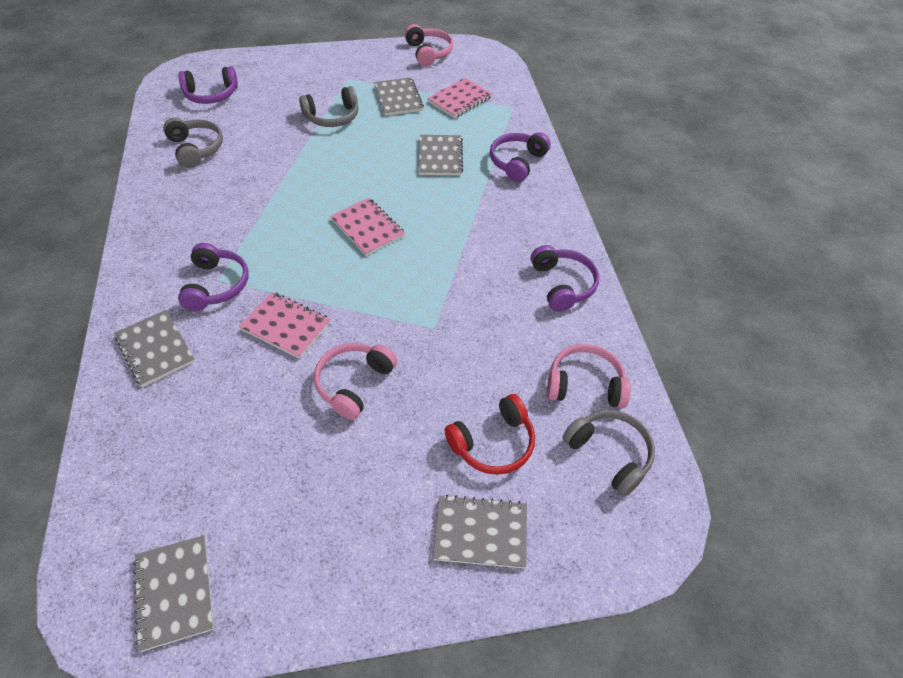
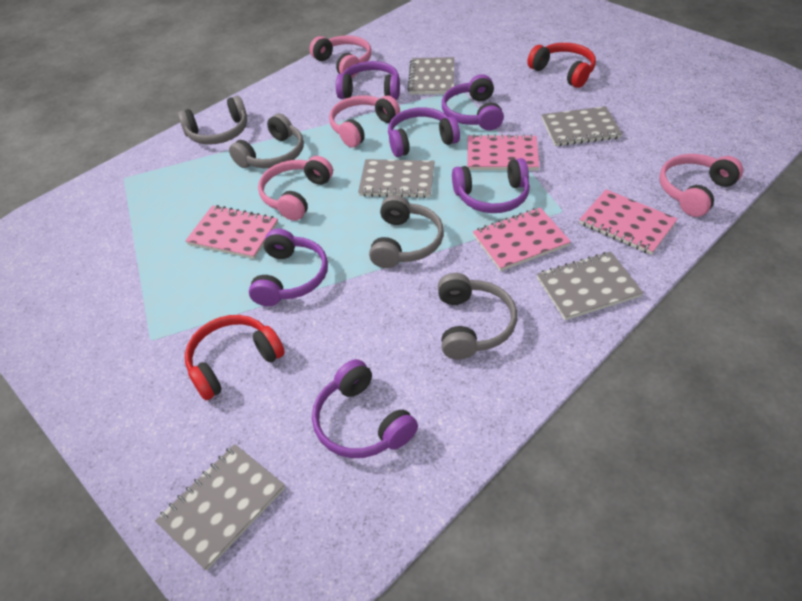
grey headphones: [163,118,223,168] [299,86,359,127] [562,410,655,497] = 3 -> [178,96,247,145] [229,113,304,168] [369,195,444,268] [438,273,517,360] = 4
pink headphones: [314,343,397,420] [404,24,453,67] [547,344,630,408] = 3 -> [258,156,333,221] [309,35,371,78] [329,96,400,147] [659,154,743,217] = 4
pink notebook: [239,292,331,359] [330,198,405,256] [427,78,492,118] = 3 -> [185,205,278,259] [467,134,539,171] [473,207,571,271] [579,189,678,255] = 4
purple headphones: [178,66,238,104] [178,243,249,311] [490,132,551,182] [531,245,599,312] = 4 -> [249,228,328,306] [312,359,418,458] [336,61,400,100] [388,107,460,157] [442,74,504,130] [452,158,530,213] = 6
red headphones: [445,394,535,475] = 1 -> [185,315,285,400] [527,43,596,88] = 2

